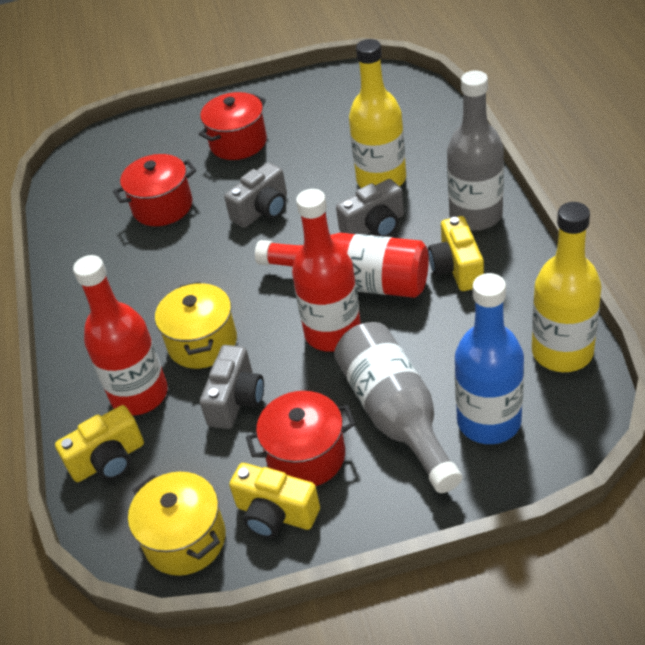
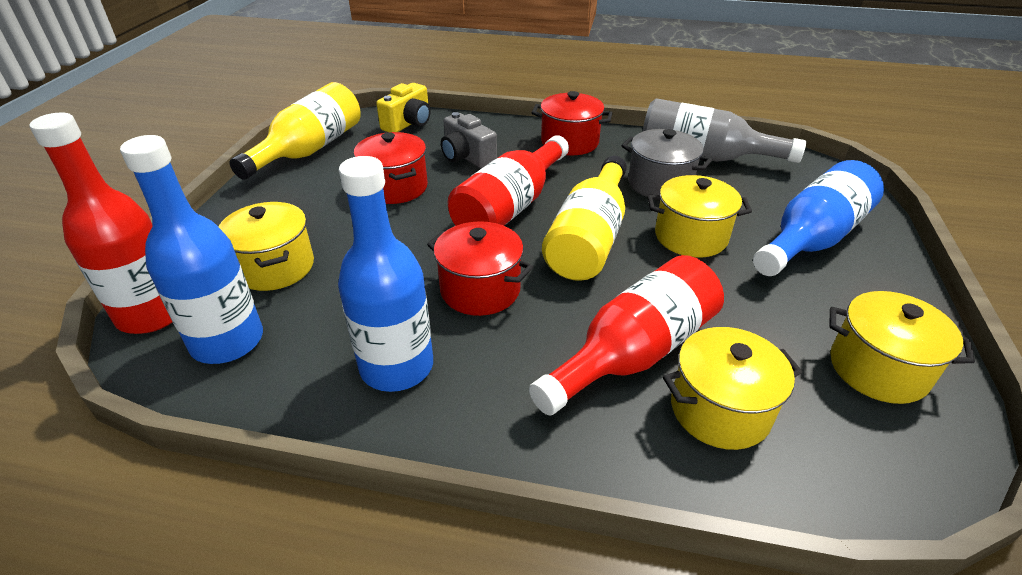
blue bottle: [455,273,524,444] = 1 -> [120,135,263,364] [338,156,433,392] [753,160,884,276] = 3
grey bottle: [334,322,462,493] [447,71,504,231] = 2 -> [642,98,806,163] = 1
grey camera: [200,345,264,429] [224,162,287,228] [336,179,404,237] = 3 -> [441,112,497,169] = 1
grey pot: none = 0 -> [621,129,712,197] = 1
yellow camera: [55,405,144,482] [229,463,320,538] [428,216,484,291] = 3 -> [376,83,430,132] = 1
yellow pot: [128,472,226,576] [155,281,237,369] = 2 -> [218,202,314,291] [647,175,752,258] [663,327,802,450] [829,291,975,404] = 4

